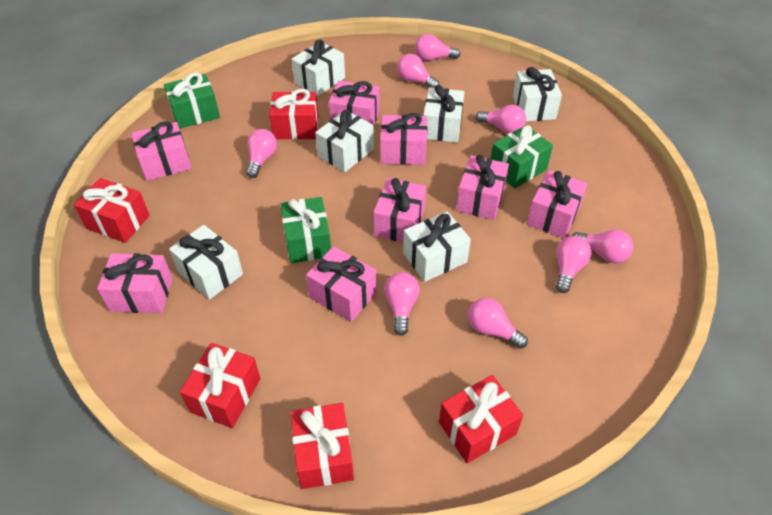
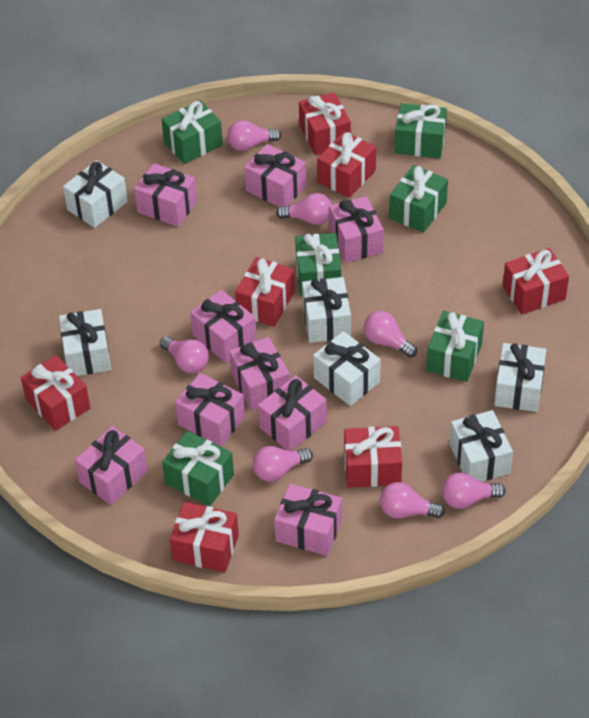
green gift: [164,72,220,129] [281,197,331,263] [490,125,553,188] = 3 -> [162,100,223,164] [162,431,234,506] [295,233,341,296] [389,165,448,233] [395,103,447,159] [426,311,484,382] = 6
pink gift: [97,253,173,313] [131,121,192,181] [306,246,377,322] [329,81,380,127] [373,178,426,242] [380,113,427,165] [456,155,509,220] [527,170,587,238] = 8 -> [75,426,148,505] [134,163,197,227] [175,373,245,447] [190,290,257,363] [229,337,290,410] [244,144,306,207] [258,375,327,451] [274,483,342,556] [329,196,384,263] = 9
pink light bulb: [246,129,277,178] [384,272,420,336] [397,54,439,88] [415,34,460,61] [468,298,528,349] [476,105,526,134] [556,236,591,293] [572,230,633,263] = 8 -> [160,336,209,373] [227,120,281,151] [253,446,313,482] [276,193,332,225] [364,311,417,358] [380,482,445,518] [442,473,505,509] = 7
red gift: [74,178,150,243] [180,343,261,428] [269,89,318,140] [291,403,354,489] [439,375,523,463] = 5 -> [21,355,90,431] [170,502,239,573] [235,257,295,327] [299,92,351,155] [317,131,376,198] [344,426,402,488] [503,248,569,315] = 7

